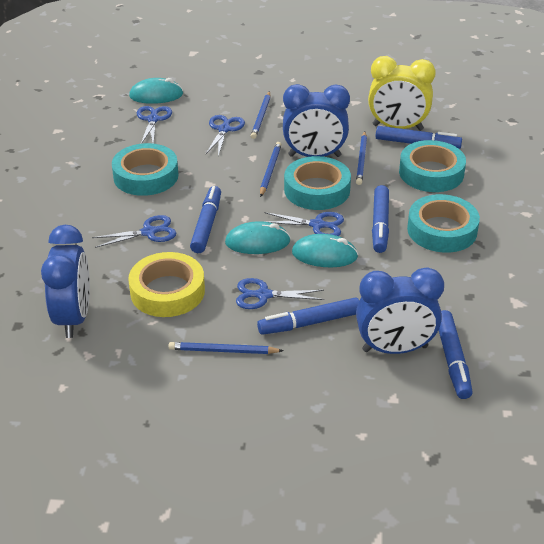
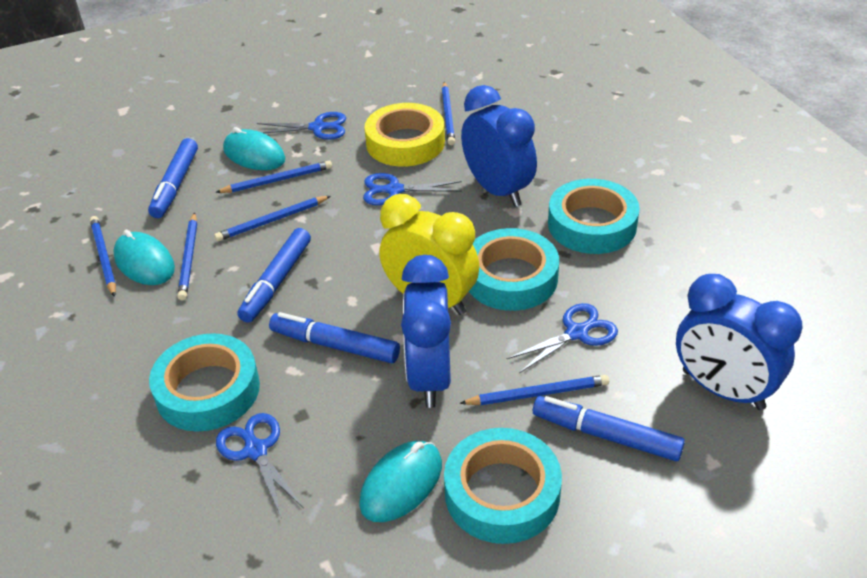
blue marker: [190,186,221,253] [257,297,359,335] [372,185,389,253] [375,126,462,149] [439,310,473,399] = 5 -> [148,138,198,218] [237,228,311,323] [269,312,400,364] [533,396,685,461] = 4
blue pencil: [168,342,283,354] [251,91,270,139] [260,142,282,197] [356,132,367,185] = 4 -> [90,216,116,297] [177,212,197,301] [214,196,331,241] [215,161,332,193] [442,82,455,145] [459,375,609,405] = 6
blue scissors: [92,215,176,248] [137,106,172,144] [206,115,245,157] [236,278,324,309] [265,212,344,236] = 5 -> [216,413,304,519] [257,112,346,140] [363,173,462,205] [507,303,618,373] = 4

